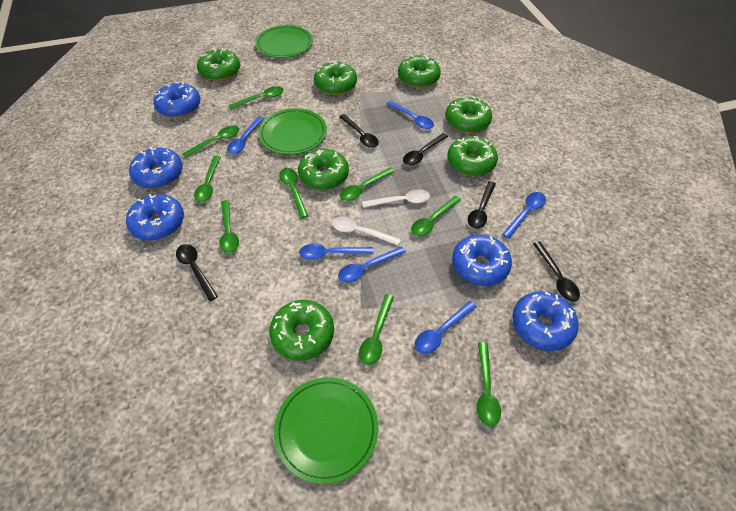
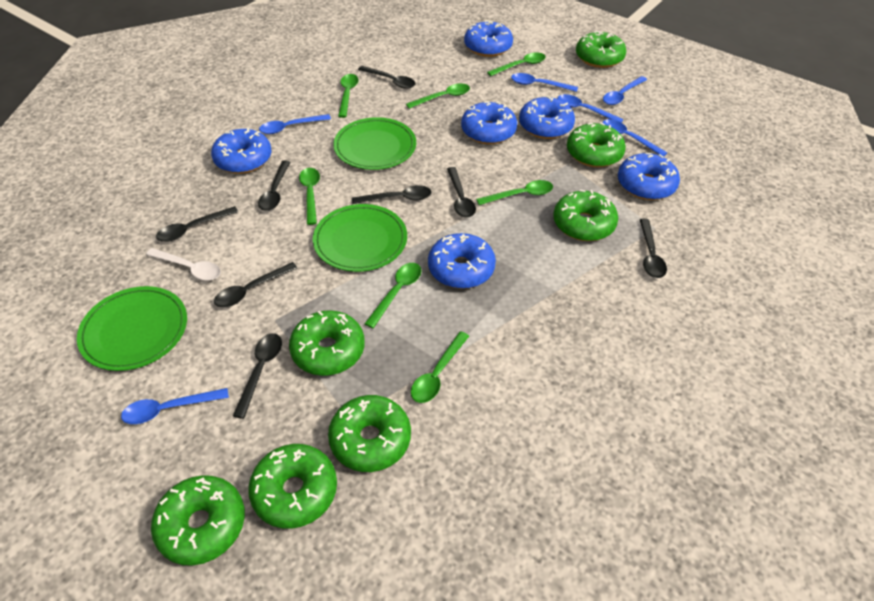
black spoon: [176,244,218,301] [339,114,379,148] [403,133,448,165] [468,181,496,229] [533,241,580,302] = 5 -> [156,206,238,242] [214,262,297,307] [233,333,282,419] [258,160,290,211] [352,185,432,204] [358,66,415,89] [447,167,476,218] [640,219,667,278] = 8
blue donut: [126,194,184,241] [129,147,183,189] [153,82,201,118] [452,234,512,286] [512,291,579,351] = 5 -> [211,127,271,174] [428,233,496,289] [461,101,517,144] [464,20,513,57] [519,96,575,139] [618,153,680,200] = 6
green spoon: [182,126,239,158] [194,156,221,202] [219,200,239,253] [228,86,284,110] [279,168,308,218] [340,168,394,201] [359,294,394,365] [411,196,461,236] [477,342,501,427] = 9 -> [299,168,320,225] [338,74,359,118] [365,263,421,328] [406,83,470,109] [411,331,469,403] [476,180,553,205] [487,52,546,76] = 7
white spoon: [332,217,401,245] [362,189,430,208] = 2 -> [146,248,221,280] = 1

